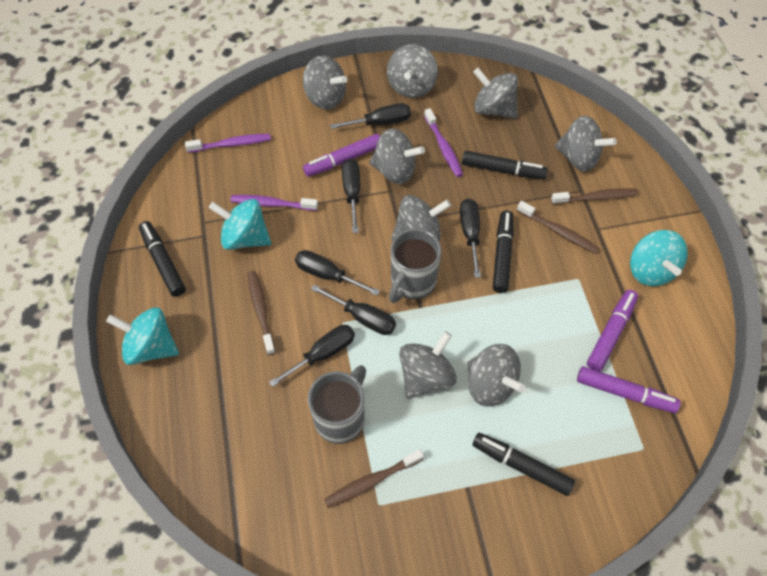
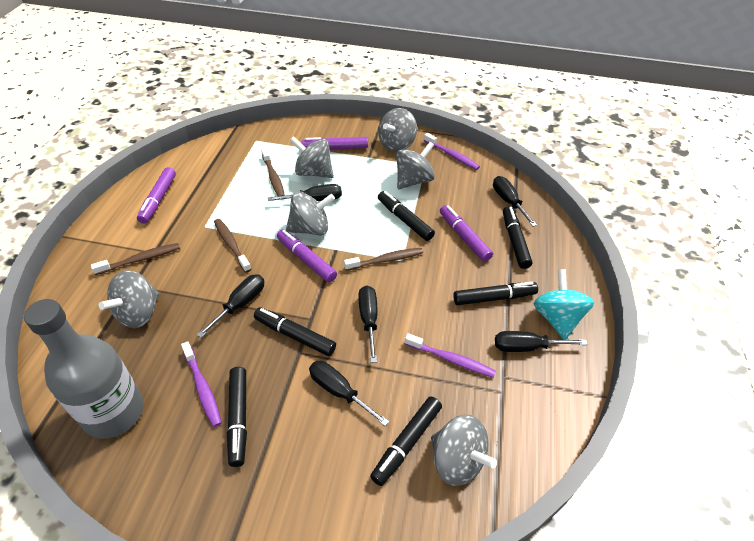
black marker: [139,221,186,297] [462,151,548,179] [472,433,575,496] [493,210,514,293] = 4 -> [227,367,247,467] [254,307,336,356] [370,397,442,486] [378,191,435,241] [453,282,538,305] [503,206,532,269] = 6
grey bottle: none = 0 -> [24,299,144,439] = 1
grey mug: [308,365,366,444] [389,229,441,303] = 2 -> none = 0
grey spinning top: [303,56,347,110] [369,129,425,184] [387,44,438,98] [391,195,451,241] [399,331,457,399] [467,344,525,407] [473,68,518,119] [555,116,617,172] = 8 -> [99,270,159,328] [286,192,335,235] [290,136,334,178] [378,108,417,152] [396,142,435,189] [431,415,497,486] = 6
purple marker: [303,134,380,177] [577,366,681,413] [587,290,638,371] = 3 -> [137,167,176,224] [277,229,337,283] [301,137,368,150] [440,205,493,262] = 4
turquoise spinning top: [106,307,179,365] [209,199,271,250] [630,230,688,286] = 3 -> [533,269,594,340] = 1

